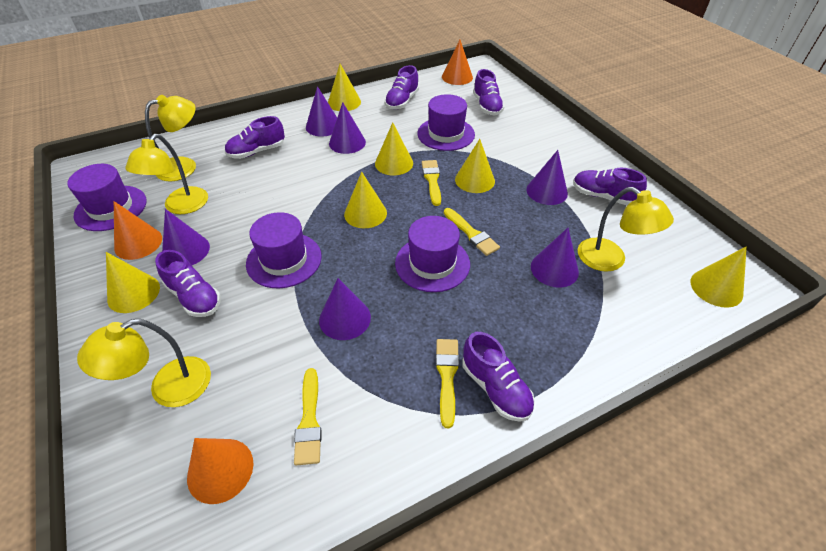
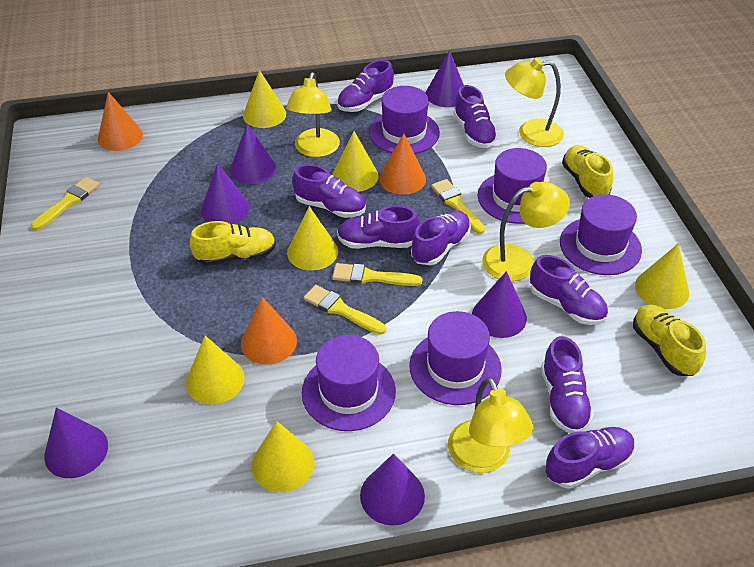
purple hat: [68,164,147,231] [246,212,322,288] [395,216,470,292] [417,94,475,151] = 4 -> [302,335,396,431] [369,86,440,154] [409,311,502,405] [477,148,547,224] [560,194,642,275] = 5
purple shoe: [155,250,221,317] [225,116,285,159] [385,65,419,110] [462,332,535,422] [473,69,504,115] [573,168,647,205] = 6 -> [292,164,366,218] [337,60,394,112] [337,206,420,249] [411,211,471,265] [453,85,498,148] [530,255,608,325] [541,336,594,433] [546,427,635,489] = 8
yellow shoe: none = 0 -> [190,221,276,266] [562,145,613,198] [633,305,706,376] = 3

